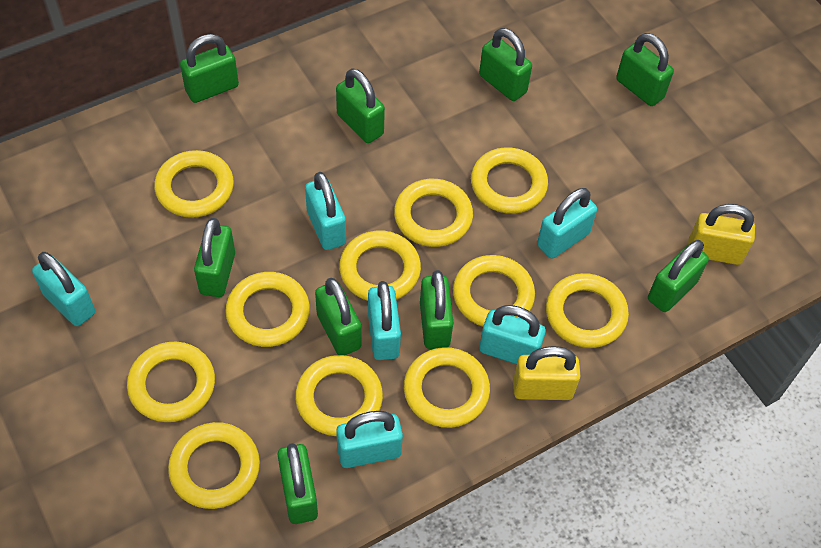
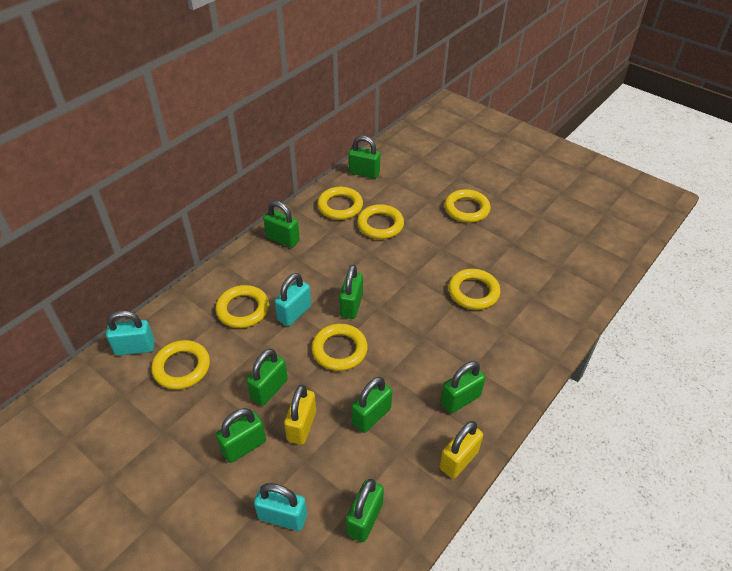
green padlock: [180,34,239,103] [194,218,235,297] [278,443,318,524] [315,278,361,355] [336,68,385,143] [420,270,454,349] [479,28,532,101] [616,33,674,106] [648,240,709,312] = 9 -> [216,408,266,463] [247,349,288,406] [263,201,300,248] [339,264,363,319] [346,479,384,542] [348,136,380,179] [352,377,392,433] [441,361,485,414] = 8
turquoise padlock: [32,252,95,326] [305,172,346,250] [336,411,403,468] [368,281,401,360] [479,305,546,364] [537,188,597,259] = 6 -> [106,311,155,355] [254,483,307,531] [275,273,311,326] = 3
yellow ring: [127,342,215,422] [154,150,234,218] [168,422,260,509] [225,272,310,347] [295,355,383,436] [339,231,421,301] [394,179,473,247] [404,347,490,428] [453,255,535,327] [471,147,548,214] [546,273,629,348] = 11 -> [151,340,210,390] [215,285,269,328] [312,324,368,371] [317,187,363,220] [357,204,404,239] [444,189,490,223] [448,269,500,310] = 7

